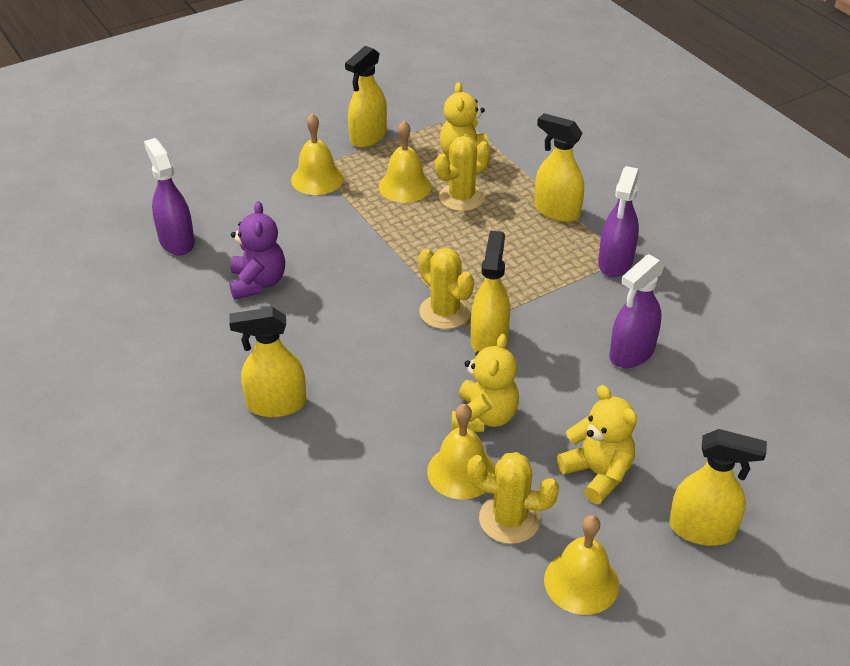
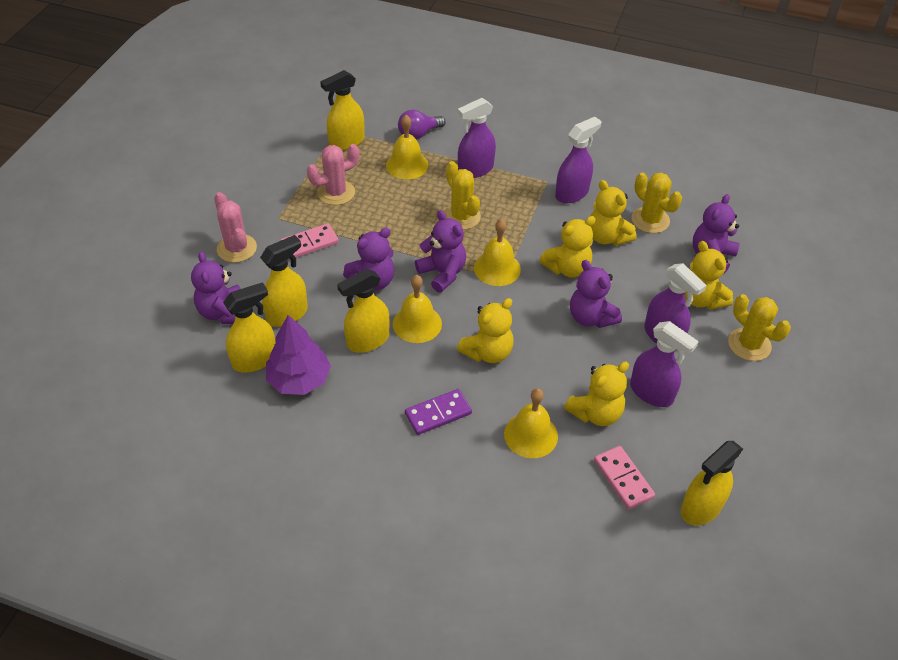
pink cactus: none = 0 -> [214,192,257,263] [307,144,359,205] = 2
pink domino: none = 0 -> [280,223,339,259] [594,446,655,510] = 2
purple domino: none = 0 -> [405,389,472,435] = 1
purple light bulb: none = 0 -> [398,110,446,140] = 1
purple spray bottle: [144,138,195,255] [598,166,639,277] [609,254,665,368] = 3 -> [458,98,496,178] [555,117,601,203] [630,321,699,407] [644,263,707,350] = 4
purple teddy bear: [229,201,285,300] = 1 -> [191,251,241,324] [343,228,394,290] [415,210,466,293] [570,260,622,328] [693,194,740,274] = 5
purple tree: none = 0 -> [266,315,331,395] = 1
yellow teddy bear: [440,82,490,169] [452,334,519,432] [557,385,637,504] = 3 -> [457,298,514,363] [539,216,596,278] [564,362,629,426] [590,180,637,246] [685,241,733,310] = 5

